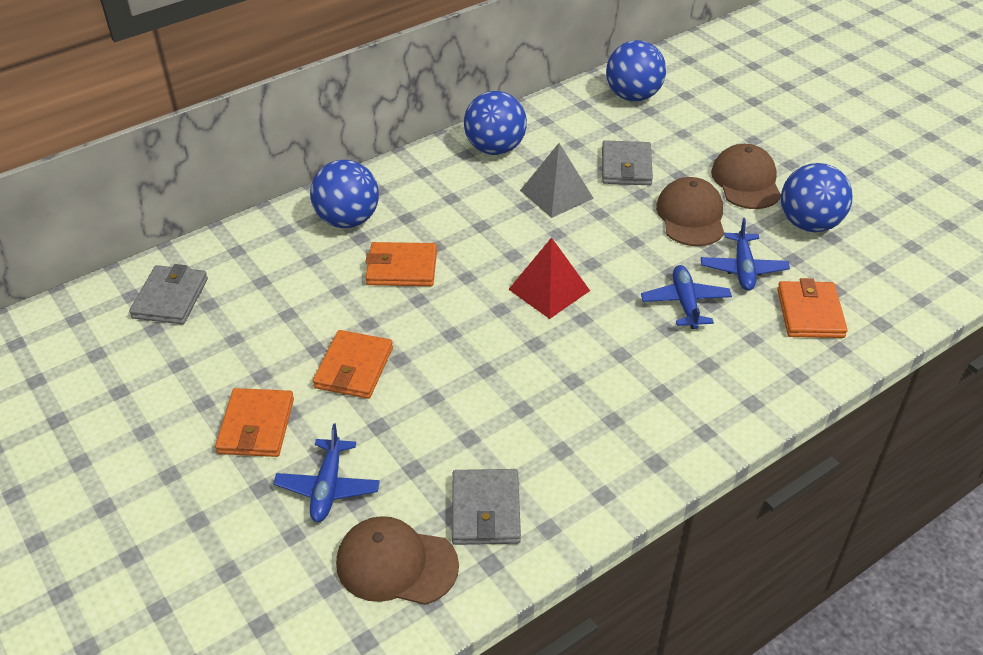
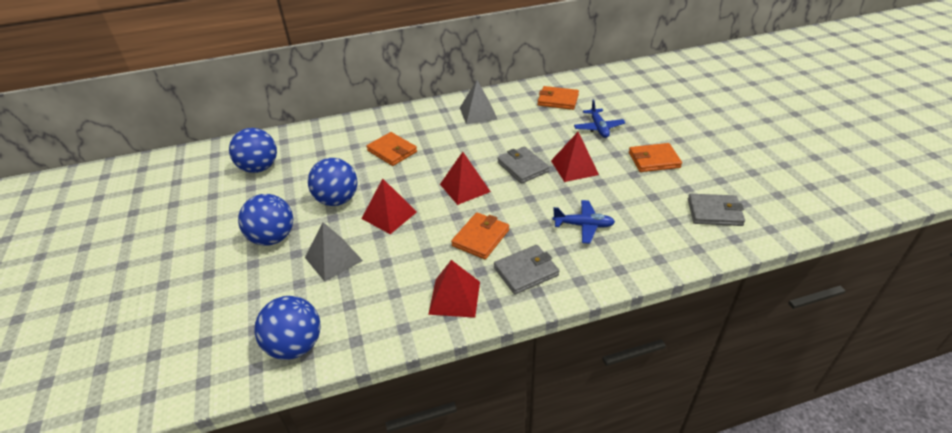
blue plane: [273,424,380,522] [641,265,732,329] [701,218,790,291] = 3 -> [553,200,615,244] [574,100,626,138] = 2
brown cap: [336,516,459,605] [656,177,724,246] [711,144,781,209] = 3 -> none = 0
grey pyramid: [520,143,594,218] = 1 -> [305,222,363,282] [460,80,498,124] = 2
red pyramid: [508,237,590,319] = 1 -> [362,178,417,234] [428,260,480,318] [440,152,491,205] [551,132,599,182] = 4

